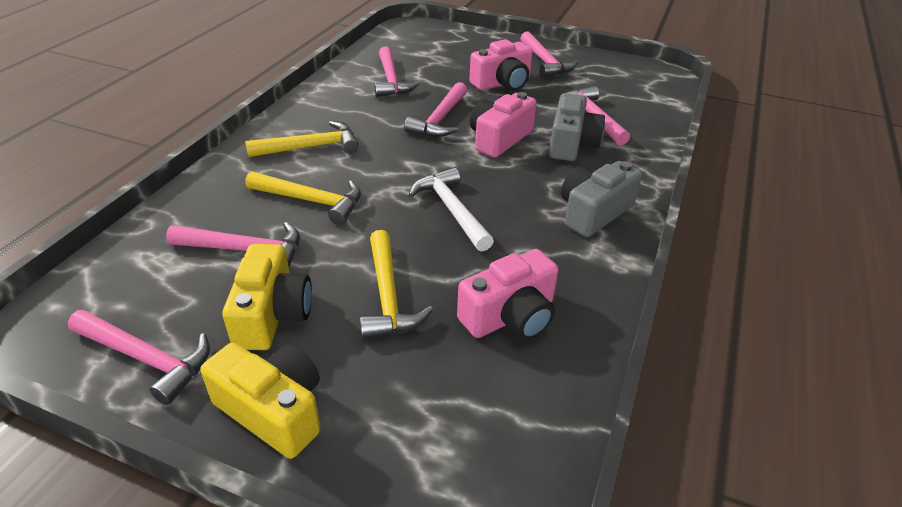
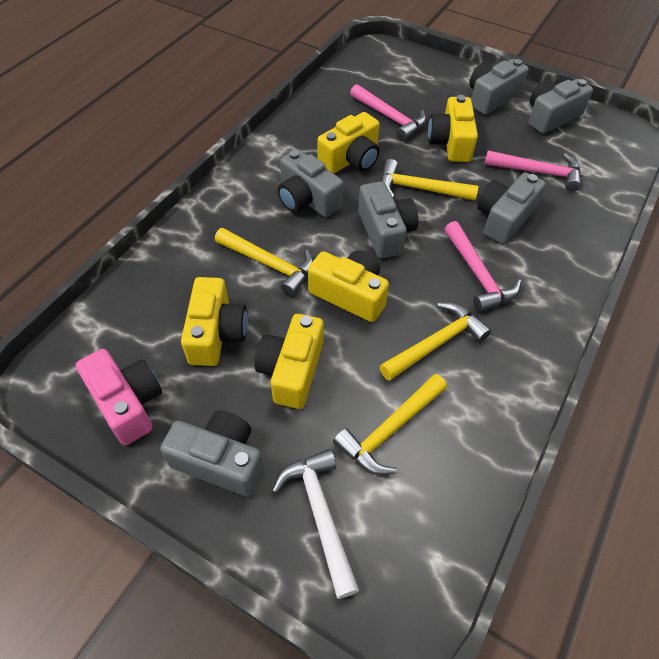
grey camera: [549,93,605,161] [561,161,642,237] = 2 -> [160,410,264,497] [278,149,344,217] [358,181,418,259] [469,59,529,115] [477,173,546,244] [528,79,593,134] = 6
pink camera: [457,249,559,340] [469,39,533,91] [470,92,537,158] = 3 -> [76,349,162,445] = 1
pink hammer: [68,310,210,405] [166,222,300,267] [374,47,420,97] [404,82,467,137] [520,31,578,77] [558,86,630,145] = 6 -> [350,84,426,141] [444,221,521,312] [484,150,581,192] = 3
yellow camera: [201,343,321,459] [223,244,312,350] = 2 -> [181,277,248,366] [255,314,324,409] [308,250,389,322] [318,112,380,174] [428,95,478,162] = 5
yellow hammer: [245,121,359,157] [246,171,361,225] [360,230,433,339] = 3 -> [215,228,314,296] [333,374,447,475] [379,302,491,381] [381,159,479,200] = 4

